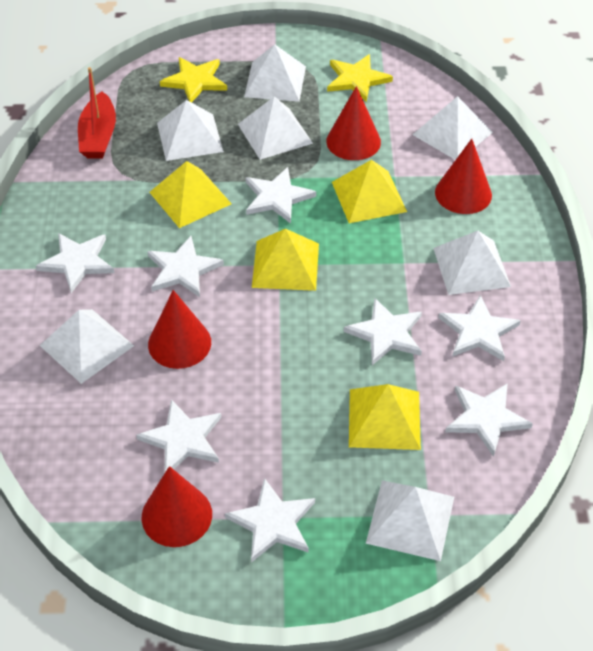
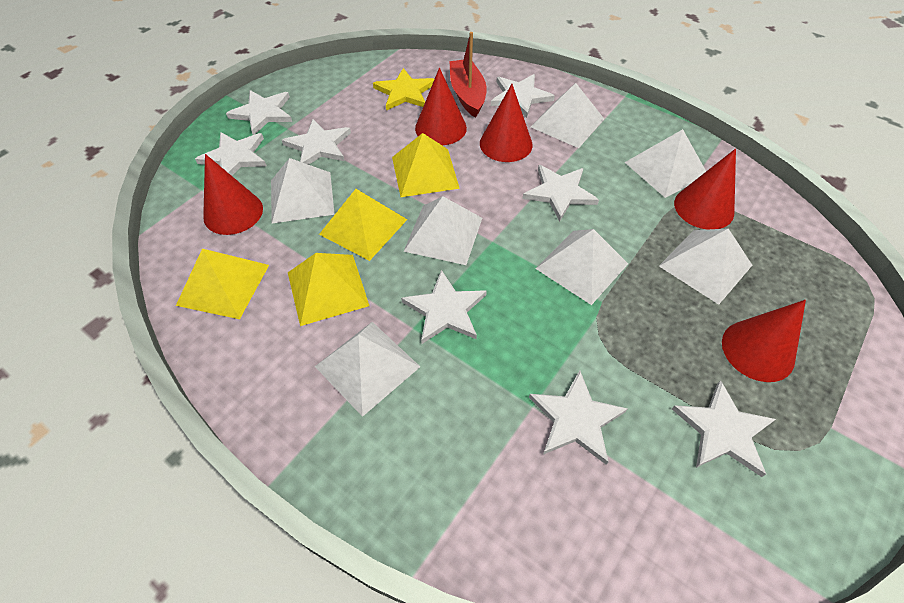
red cone: [142,466,212,547] [148,290,211,369] [326,86,381,160] [435,139,492,214] = 4 -> [203,154,263,235] [415,68,467,145] [480,84,533,162] [674,148,736,229] [722,300,806,382] = 5
yellow star: [160,57,227,103] [327,54,393,102] = 2 -> [373,68,434,111] = 1

